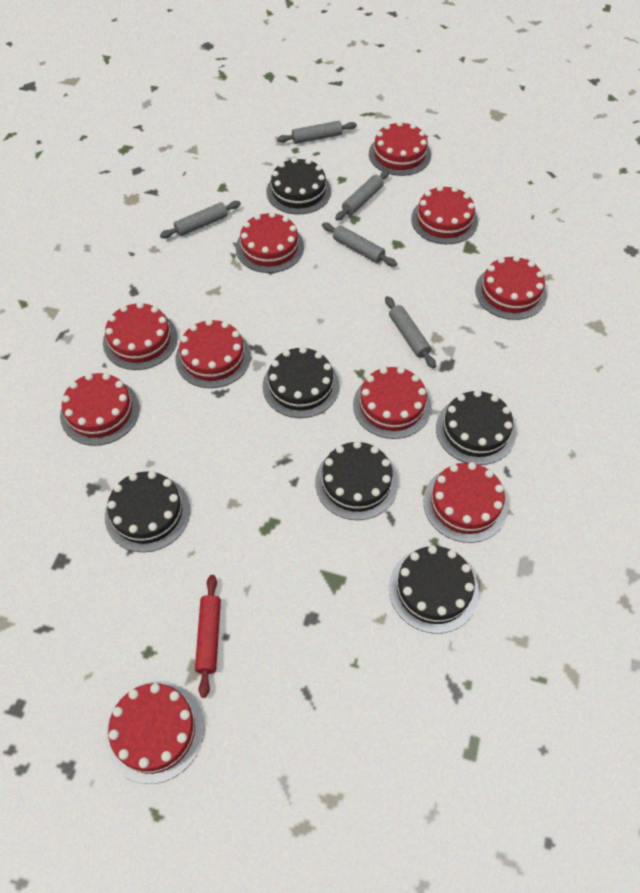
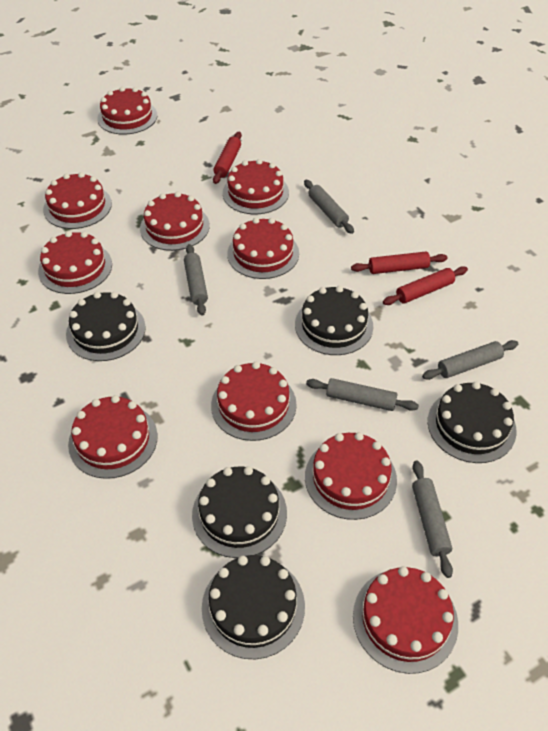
black cake: [105,471,190,552] [263,347,339,418] [266,157,331,214] [315,441,398,520] [389,545,479,633] [436,390,516,465] = 6 -> [66,292,146,361] [192,466,287,558] [202,555,305,659] [295,286,373,355] [428,382,517,463] = 5
red rolling pin: [195,575,221,698] = 1 -> [213,132,242,184] [351,252,447,274] [383,266,468,305] = 3

